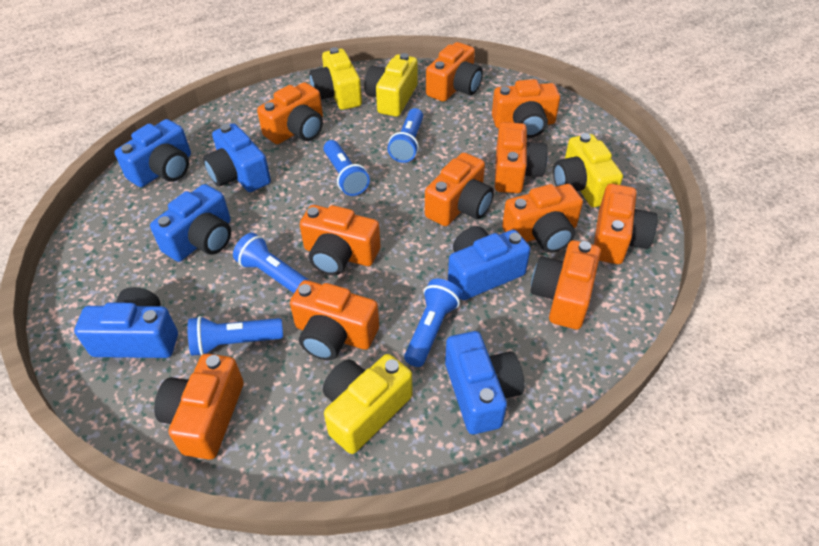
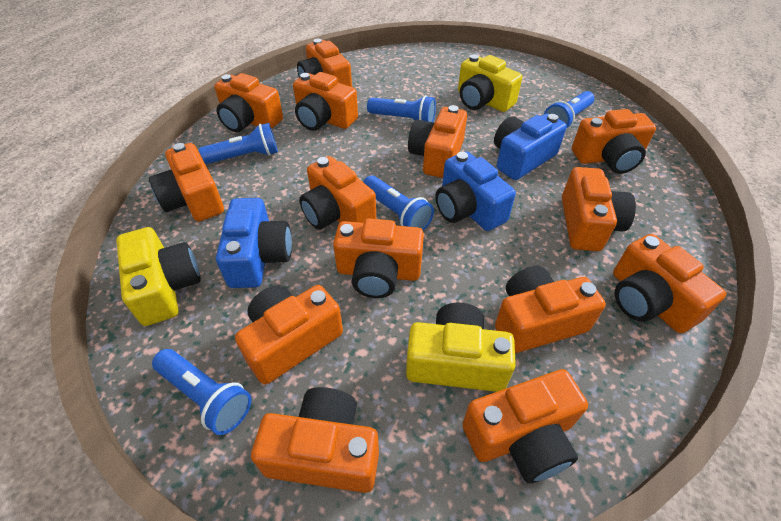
blue camera: [74,287,178,358] [115,119,191,187] [150,184,231,262] [203,123,271,192] [445,331,524,434] [448,226,530,300] = 6 -> [216,198,292,288] [435,151,516,231] [494,114,567,180] = 3
orange camera: [154,354,244,460] [257,82,323,144] [290,280,379,361] [300,205,381,275] [425,152,494,226] [426,42,483,102] [492,79,560,138] [495,122,548,193] [502,184,583,253] [530,240,601,329] [594,184,658,264] = 11 -> [149,143,224,222] [215,73,283,132] [235,285,343,384] [251,387,379,493] [293,72,358,131] [297,39,352,87] [299,156,376,230] [333,218,424,298] [408,105,467,178] [462,369,588,483] [495,266,606,353] [562,167,636,251] [572,109,656,174] [613,234,726,334] = 14
yellow camera: [309,47,362,110] [323,354,412,454] [364,53,417,117] [553,133,623,207] = 4 -> [116,227,201,326] [406,303,516,392] [458,54,522,112] = 3

